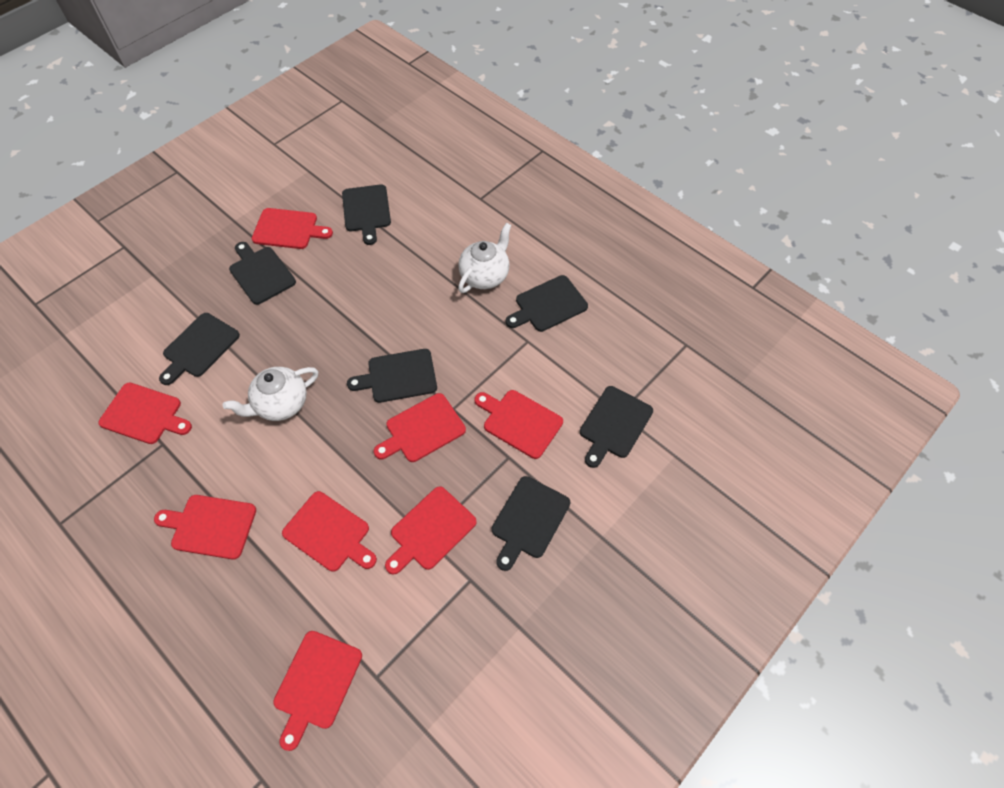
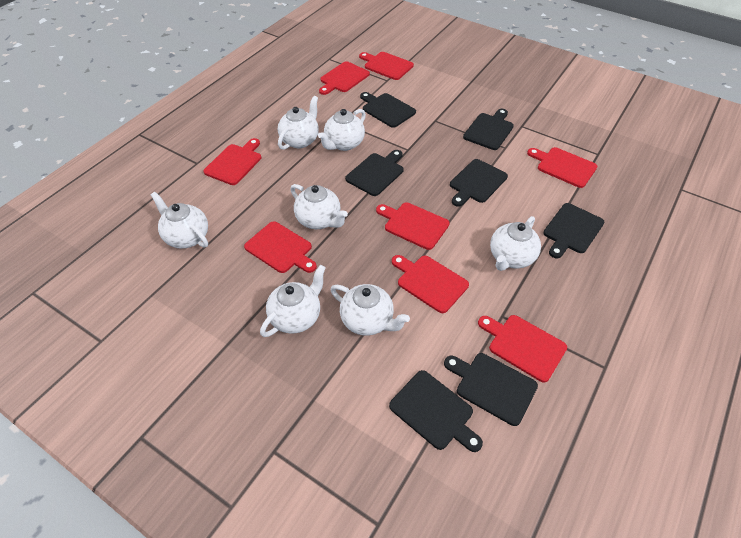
white teapot: [223,367,318,421] [458,223,511,293] = 2 -> [151,192,208,249] [260,265,326,337] [278,96,319,150] [290,184,348,229] [318,109,366,151] [330,284,410,336] [490,216,541,271] = 7

